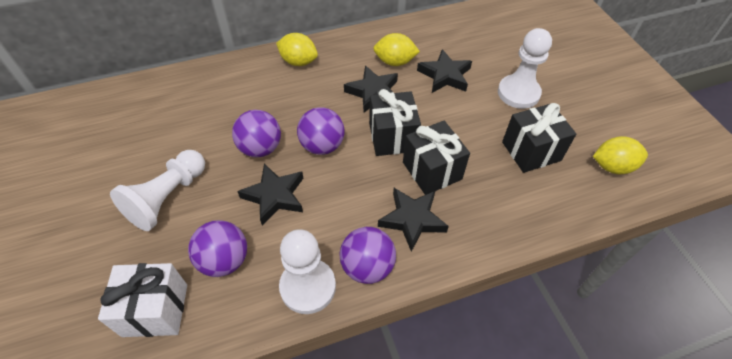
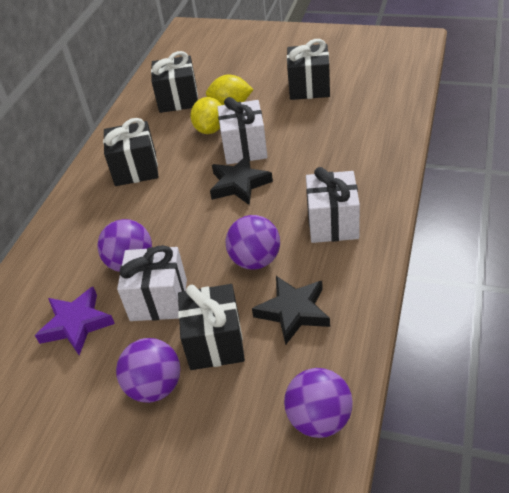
black gift: [369,89,421,156] [403,121,470,195] [502,103,576,173] = 3 -> [103,118,158,186] [151,51,198,113] [178,284,245,370] [287,39,330,100] = 4
black star: [237,164,304,225] [344,66,398,113] [378,188,449,252] [417,49,472,93] = 4 -> [210,154,273,205] [252,276,330,345] = 2
purple star: none = 0 -> [35,287,115,355] = 1
white gift: [98,263,187,337] = 1 -> [117,245,187,321] [217,97,267,165] [306,167,360,243] = 3
white pawn: [110,150,205,231] [279,229,336,314] [498,28,552,109] = 3 -> none = 0
yellow lemon: [276,33,318,66] [373,33,420,66] [593,136,648,175] = 3 -> [190,97,221,134] [206,75,254,105] = 2

